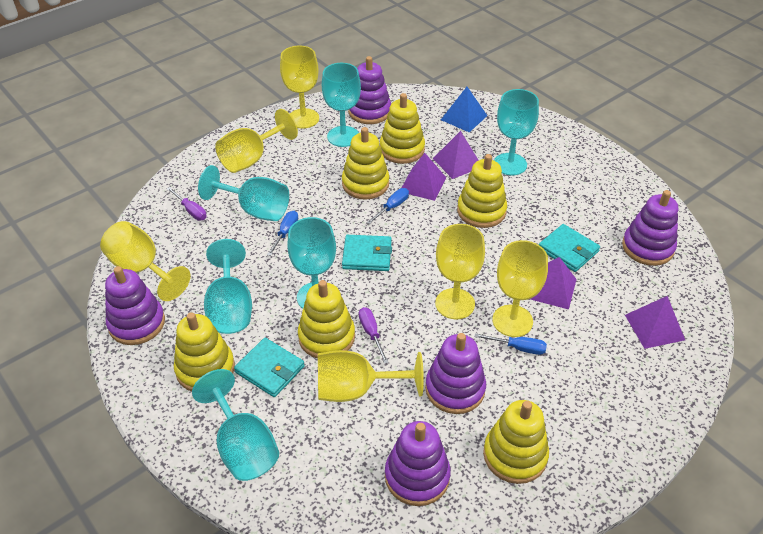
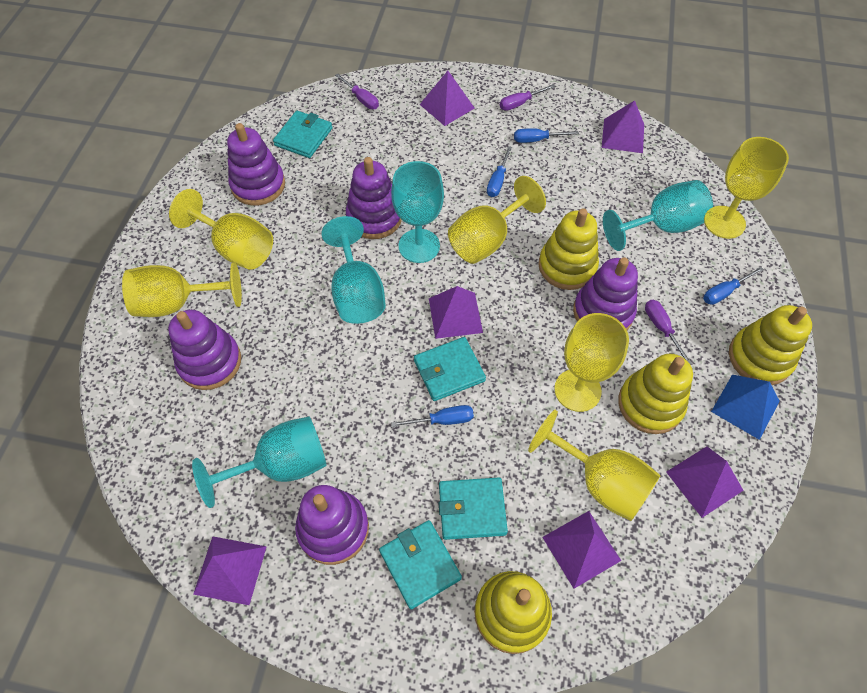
blue screwdriver: [267,211,298,256] [366,188,409,224] [474,333,547,355] = 3 -> [391,405,474,427] [487,146,512,197] [514,128,579,143] [703,266,764,305] = 4
purple pyramid: [402,153,446,201] [433,131,478,179] [530,257,577,310] [625,296,685,349] = 4 -> [193,536,267,605] [419,71,474,126] [429,286,483,339] [542,511,621,589] [602,100,644,153] [666,446,744,518] = 6
purple screwdriver: [167,187,207,221] [359,307,389,364] = 2 -> [335,74,379,109] [500,84,555,111] [645,300,692,364] = 3
turquoise goblet: [192,369,279,481] [198,165,289,221] [204,239,252,334] [287,217,336,309] [322,63,361,147] [494,89,539,176] = 6 -> [192,416,327,508] [321,216,386,324] [391,161,444,263] [603,180,713,251] = 4
turquoise wallet: [234,338,305,397] [342,235,392,271] [539,224,600,272] = 3 -> [273,111,333,158] [379,520,462,609] [414,337,486,401] [439,478,508,540] = 4
yellow stacking toy: [174,312,235,391] [298,280,355,358] [342,127,389,200] [380,93,425,164] [457,154,507,228] [483,400,549,484] = 6 -> [474,571,552,654] [538,208,599,290] [618,354,693,434] [729,305,812,385] = 4

